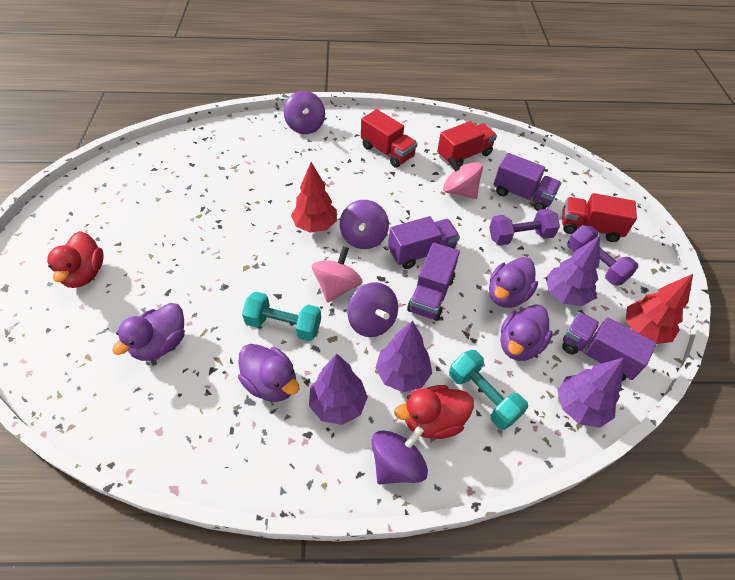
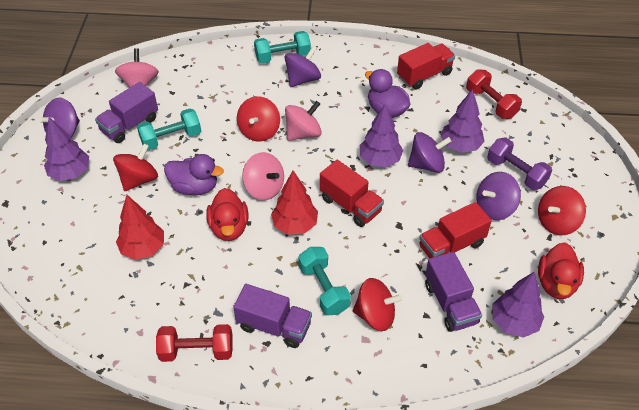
pink spinning top: [312,246,362,303] [443,156,483,199] = 2 -> [115,48,159,88] [242,152,284,200] [285,101,322,141] = 3
purple duck: [112,303,185,361] [238,344,300,402] [489,257,538,308] [500,304,553,361] = 4 -> [164,154,224,195] [365,69,410,118] = 2
purple dumbbell: [489,209,560,246] [567,225,638,286] = 2 -> [487,137,552,190] = 1
purple truck: [388,216,460,269] [407,242,460,321] [494,153,561,211] [562,312,657,381] = 4 -> [95,82,158,143] [233,284,312,348] [425,252,482,332] = 3
red dumbbell: none = 0 -> [156,324,233,362] [466,69,522,119] = 2
red spinning top: none = 0 -> [113,143,158,191] [237,96,280,142] [353,278,403,331] [538,186,586,235] = 4
turquoise dumbbell: [242,292,321,341] [449,350,528,430] = 2 -> [137,108,201,150] [254,31,311,64] [298,247,351,316] = 3

